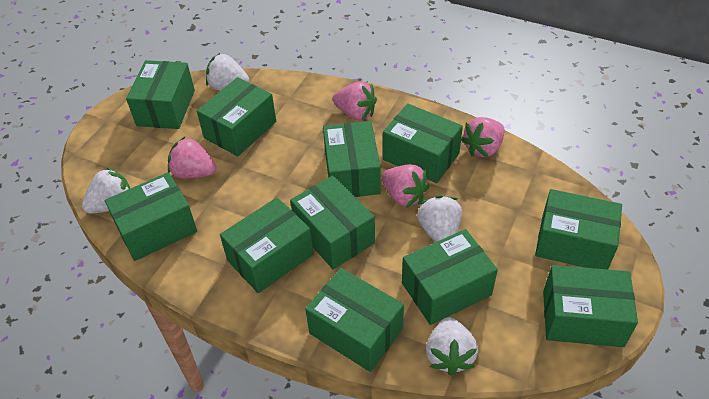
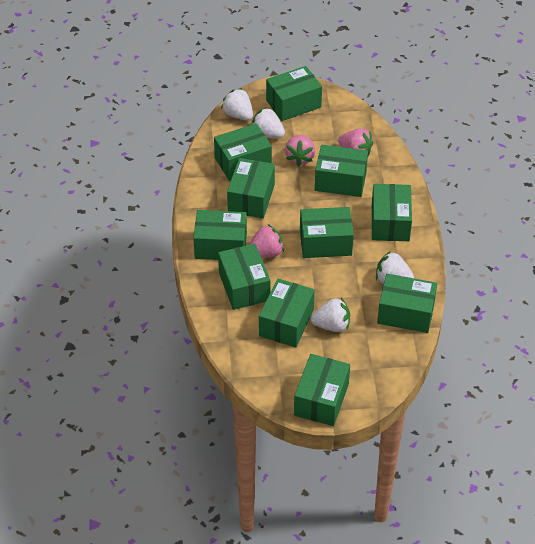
pink strawberry: [168,137,216,179] [333,81,377,120] [381,164,429,208] [461,117,505,157] = 4 -> [249,224,284,258] [285,135,315,166] [338,128,373,156] = 3

